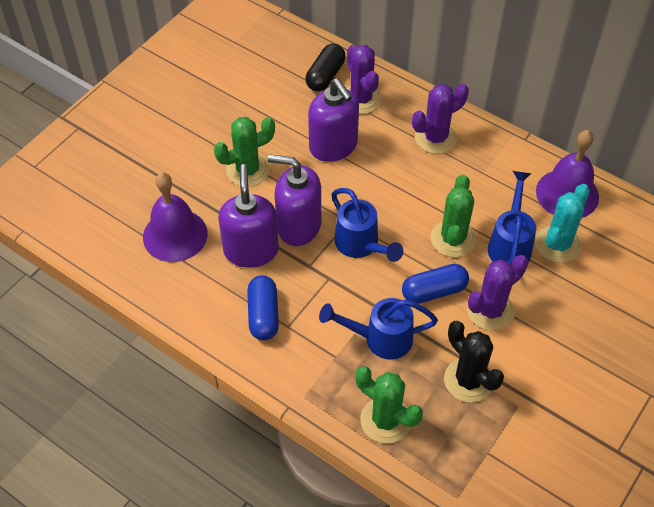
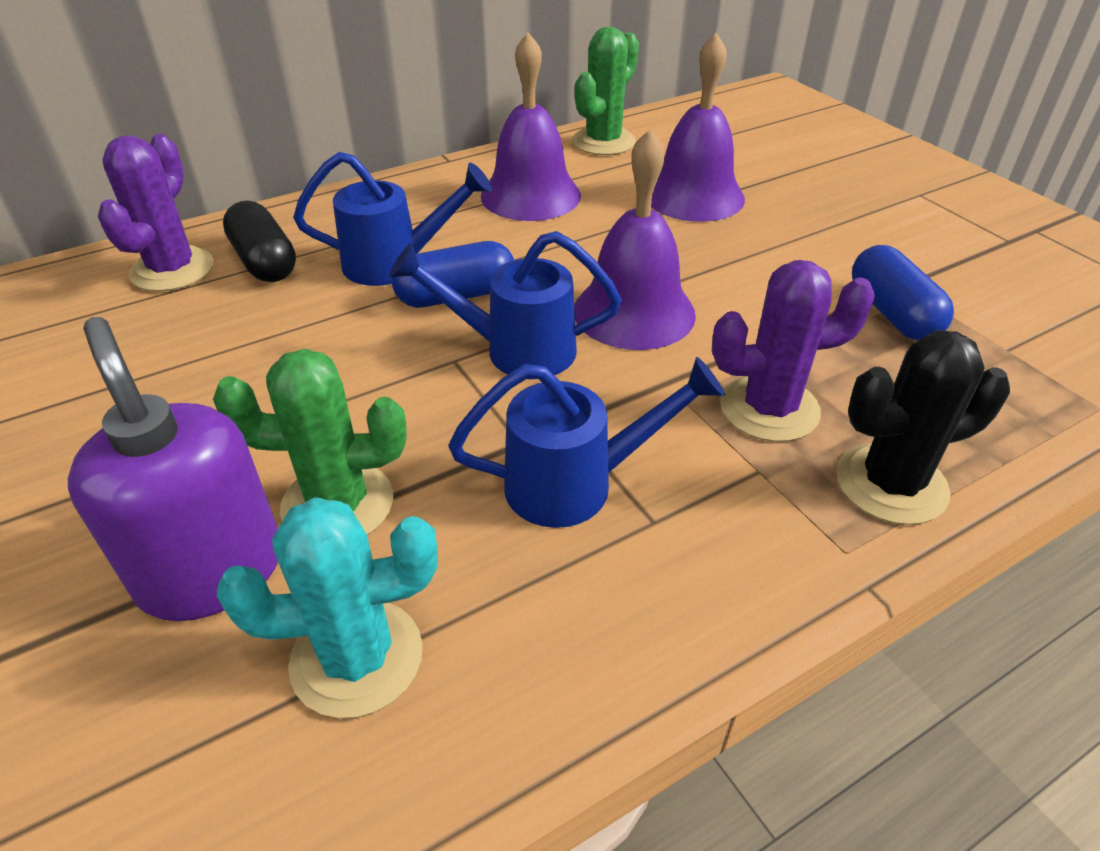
green cactus: [214,117,275,187] [356,366,423,443] [431,175,476,257] = 3 -> [213,349,407,535] [572,27,639,155] = 2
purple bell: [143,173,208,262] [536,130,599,218] = 2 -> [481,32,581,221] [574,128,696,350] [651,33,745,222] = 3
purple cactus: [346,45,382,114] [412,83,469,154] [467,255,528,331] = 3 -> [97,134,214,292] [712,260,875,442] = 2
purple soap dispenser: [218,164,279,268] [268,154,321,246] [308,78,359,162] = 3 -> [68,317,278,621] = 1

